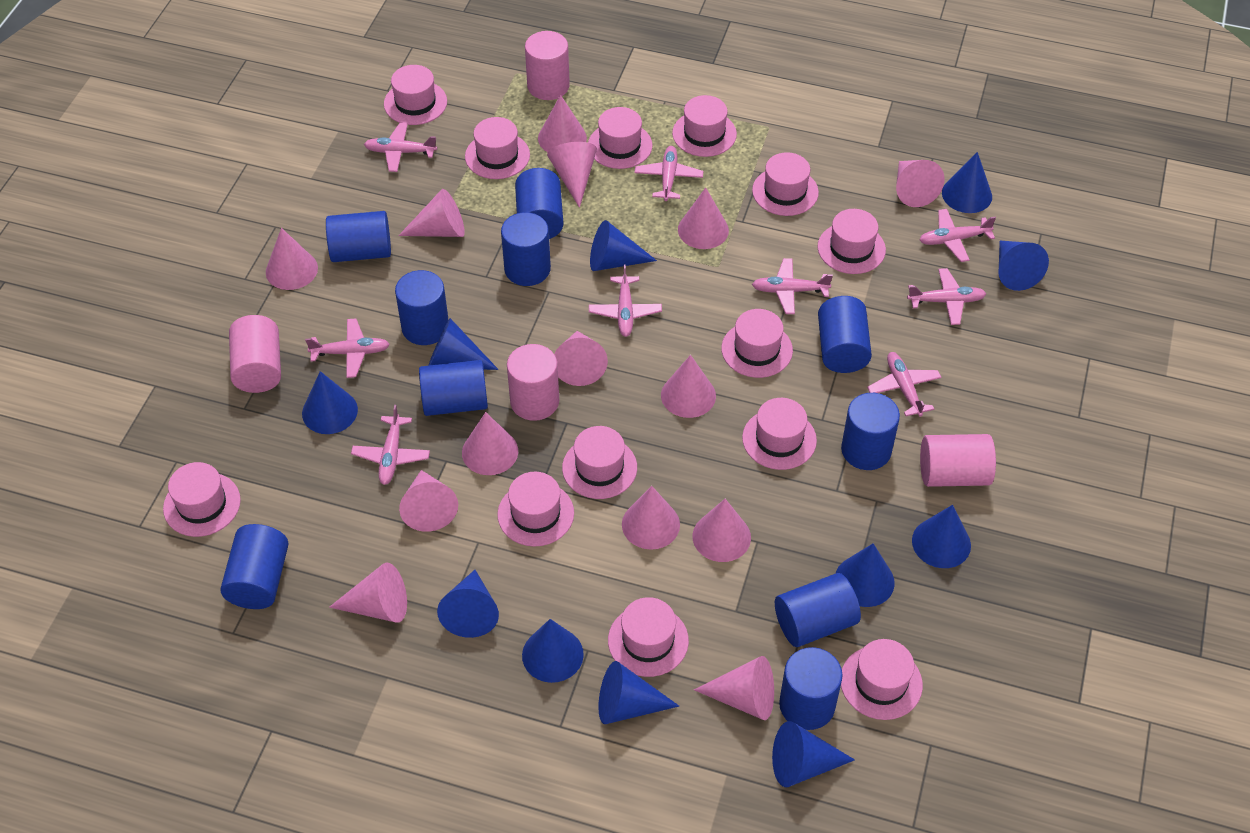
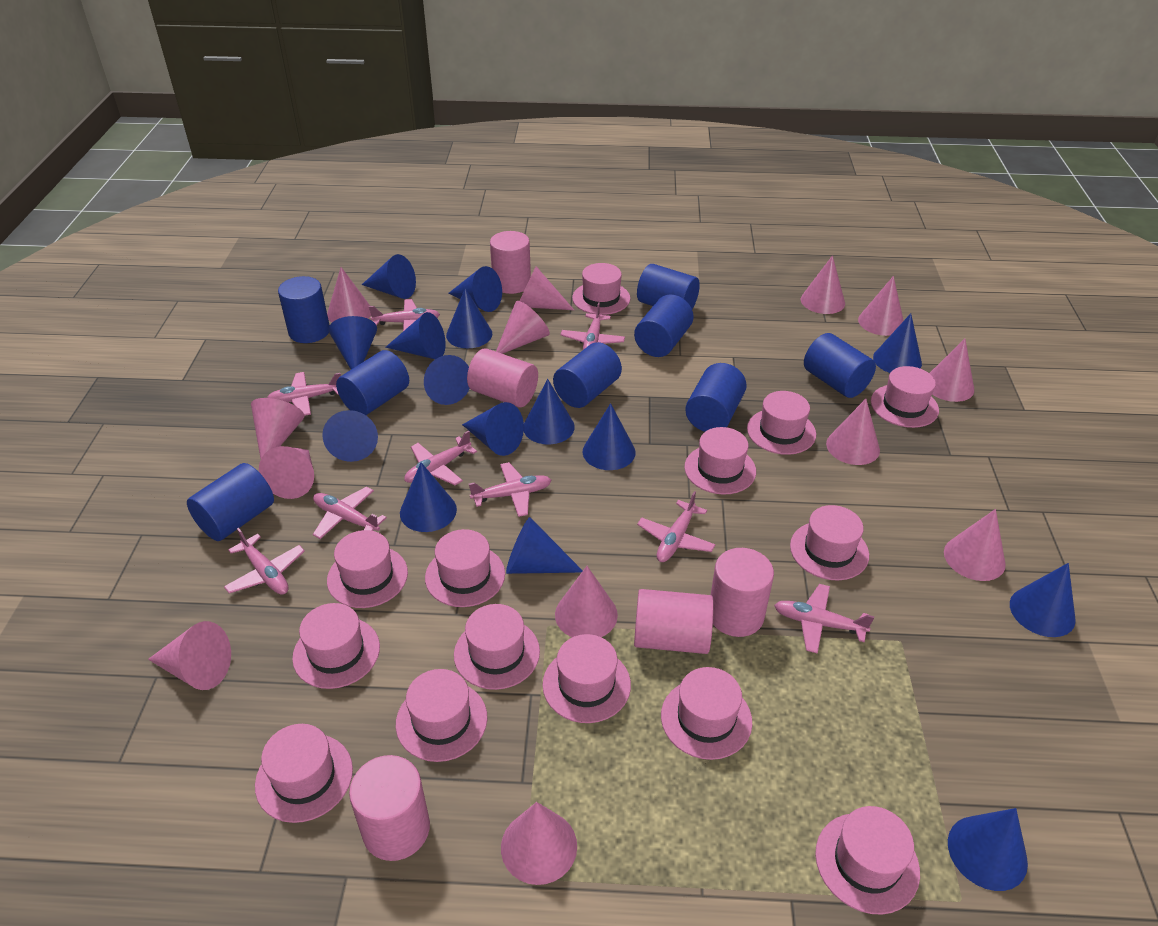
blue cone: [302,371,358,434] [428,318,499,370] [437,570,499,638] [522,619,584,683] [590,220,657,271] [598,661,679,724] [772,721,855,787] [836,543,895,607] [912,505,971,568] [942,152,992,213] [998,241,1049,291] = 11 -> [322,410,378,462] [328,316,377,369] [362,254,416,299] [385,312,446,359] [400,462,457,532] [424,355,470,405] [446,288,492,348] [449,266,502,312] [462,402,524,456] [506,517,583,574] [524,379,575,444] [583,403,635,470] [873,313,922,373] [948,808,1028,891] [1010,563,1076,637] = 15
blue cylinder: [220,524,289,609] [326,211,391,262] [395,270,449,345] [419,360,488,416] [501,212,551,286] [515,168,563,239] [775,573,861,647] [779,647,843,730] [818,296,872,373] [841,393,900,470] = 10 -> [187,463,274,541] [278,276,330,343] [336,350,409,415] [553,342,622,408] [634,295,694,357] [637,264,700,309] [685,363,747,432] [804,333,876,398] = 8
pink cone: [266,228,318,290] [329,563,407,623] [398,189,465,237] [399,470,458,532] [462,412,518,475] [538,95,587,152] [547,142,597,208] [554,331,608,386] [622,486,680,550] [661,355,716,418] [678,187,729,249] [692,499,751,562] [694,656,774,720] [896,160,944,207] = 14 -> [148,621,231,690] [251,398,305,459] [259,446,314,499] [327,267,371,322] [496,301,550,354] [501,802,577,885] [520,266,574,310] [555,566,618,637] [801,255,845,314] [826,399,880,465] [858,276,904,336] [929,339,974,402] [944,509,1006,581] = 13
pink cylinder: [229,315,281,393] [507,344,559,421] [525,31,570,100] [920,434,996,487] = 4 -> [349,755,430,861] [467,348,538,407] [490,231,531,294] [634,589,714,654] [711,548,774,637] = 5
pink hat: [163,462,241,537] [384,65,447,125] [465,117,530,179] [497,472,574,547] [562,426,637,499] [588,107,653,169] [608,597,689,677] [672,95,737,157] [721,309,793,378] [742,398,817,470] [752,152,819,216] [817,209,886,274] [841,639,923,720] = 13 -> [255,724,353,823] [292,603,380,689] [327,530,408,608] [396,669,487,762] [425,529,505,607] [454,604,540,690] [542,634,631,723] [572,263,630,315] [661,667,752,760] [684,427,756,495] [747,391,816,455] [790,505,869,581] [815,806,920,915] [871,366,939,428] = 14

